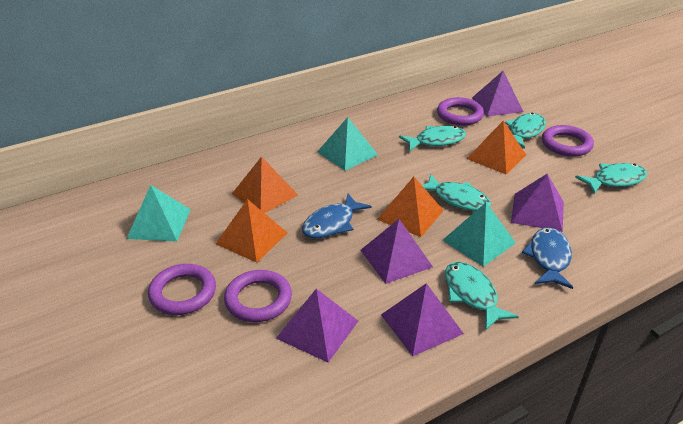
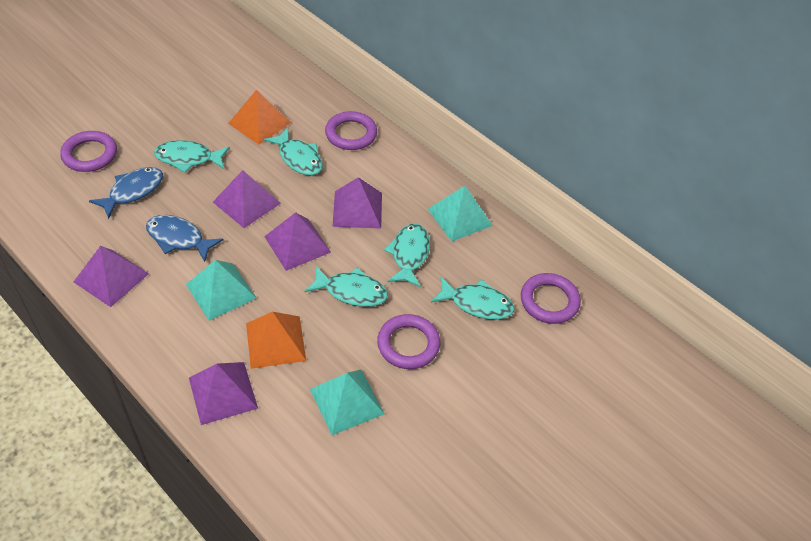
orange pyramid: [216,199,288,263] [232,156,298,213] [377,177,444,237] [467,120,526,175] = 4 -> [228,90,291,145] [246,312,306,369] = 2

